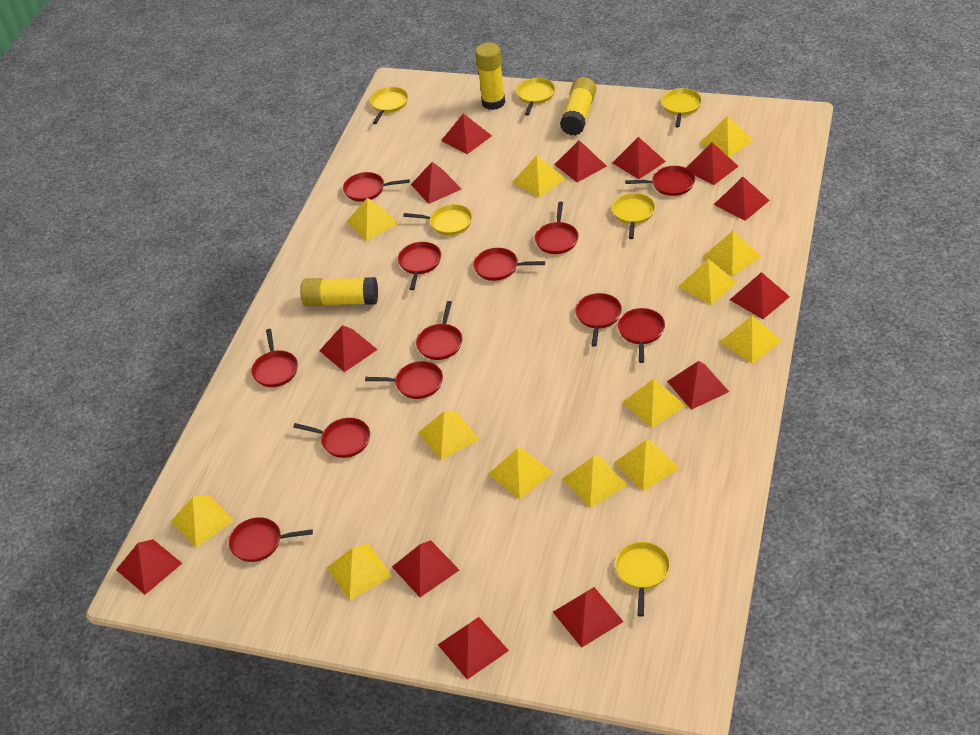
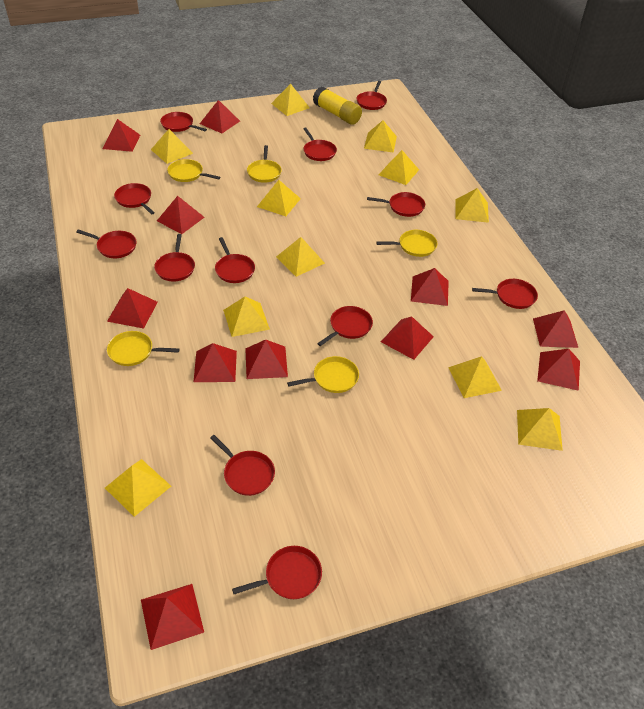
red pyramid: [116,539,182,595] [319,325,378,372] [392,540,459,597] [411,162,461,204] [438,617,509,680] [441,113,492,154] [553,587,624,648] [554,140,607,182] [612,137,666,179] [667,361,729,410] [686,142,739,185] [714,177,770,221] [730,272,790,319] = 13 -> [103,119,140,152] [107,288,158,329] [141,584,204,650] [157,196,205,234] [194,343,237,382] [200,100,240,133] [245,340,288,379] [381,316,434,360] [411,268,449,306] [533,310,578,348] [537,349,580,391] = 11
yellow glue stick: [300,277,378,306] [475,43,505,110] [560,77,596,136] = 3 -> [313,86,362,125] = 1
yellow pan: [370,87,408,124] [403,204,472,235] [516,78,555,116] [612,193,655,239] [615,542,670,617] [661,88,702,127] = 6 -> [107,331,180,366] [167,159,220,182] [247,145,282,183] [287,356,359,393] [376,230,437,257] = 5
yellow pyramid: [171,495,235,548] [327,544,392,601] [346,198,399,241] [418,411,480,460] [488,448,553,499] [512,155,566,198] [562,456,628,508] [614,440,679,491] [622,378,686,428] [678,259,737,305] [700,116,753,158] [703,231,762,276] [720,316,782,364] = 13 -> [105,459,171,517] [151,129,193,164] [223,296,270,337] [257,180,301,216] [271,84,310,116] [276,237,325,277] [364,120,397,153] [379,150,419,185] [448,356,502,398] [456,188,489,223] [517,408,563,451] = 11

